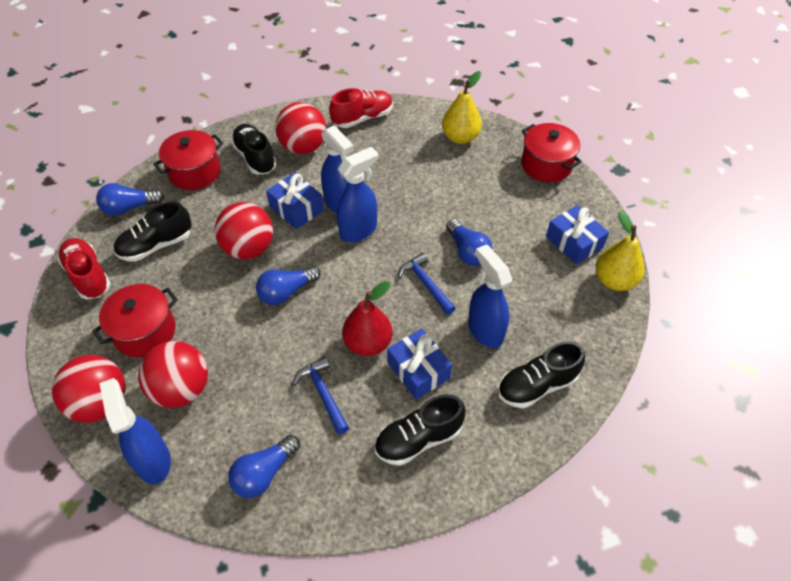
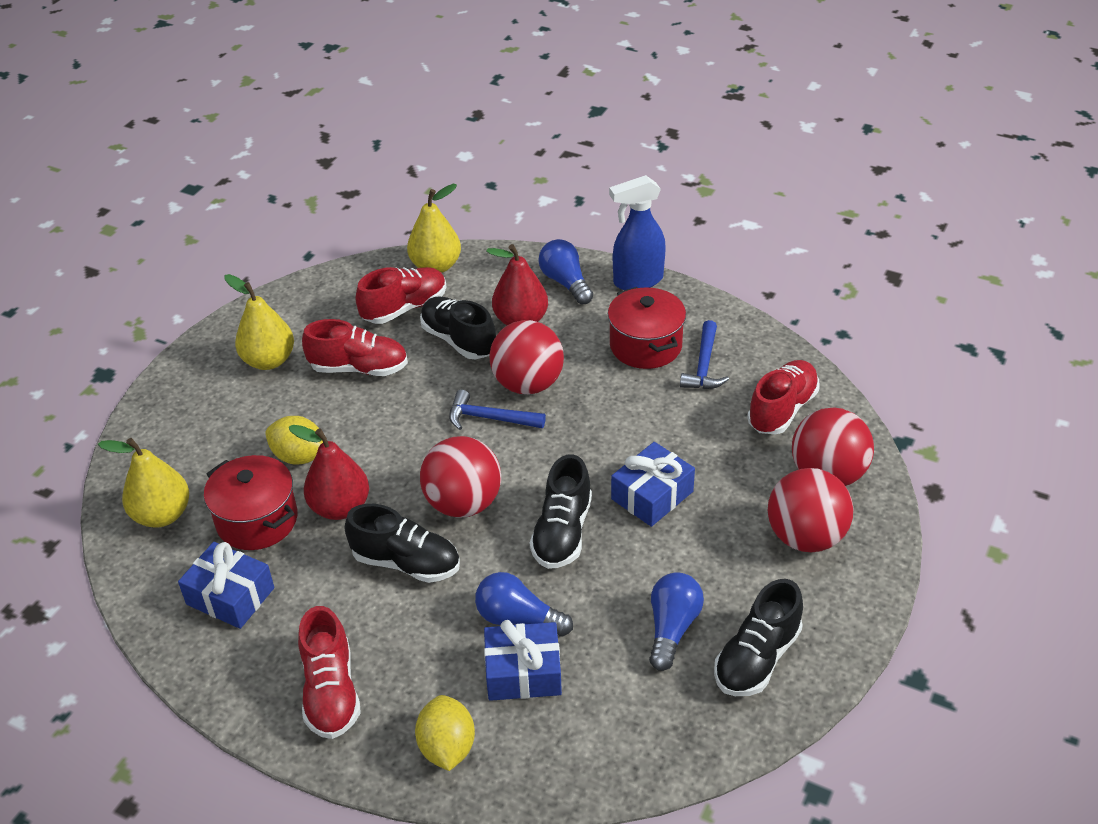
blue light bulb: [96,183,164,216] [228,435,300,498] [256,266,321,305] [446,219,492,266] = 4 -> [475,572,573,637] [538,239,593,305] [649,572,704,671] = 3
blue spray bottle: [99,378,171,484] [321,125,354,214] [337,147,378,242] [468,244,512,348] = 4 -> [609,175,666,290] = 1
red pear: [342,281,392,356] = 1 -> [289,425,369,520] [486,244,548,325] = 2
red pot: [92,284,178,357] [153,130,223,190] [521,123,582,182] = 3 -> [204,455,298,550] [608,287,686,369] = 2
red shoe: [57,238,111,299] [329,88,393,128] = 2 -> [298,606,361,739] [302,319,408,376] [355,267,446,324] [747,360,820,434] = 4
yellow lemon: none = 0 -> [265,416,323,465] [415,695,475,771] = 2
yellow pear: [442,71,482,144] [596,210,644,291] = 2 -> [98,438,189,527] [224,274,294,370] [407,184,461,273] = 3

